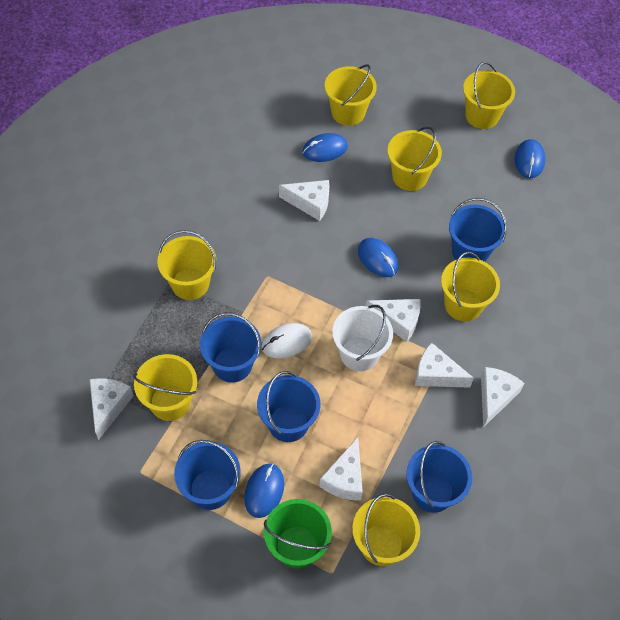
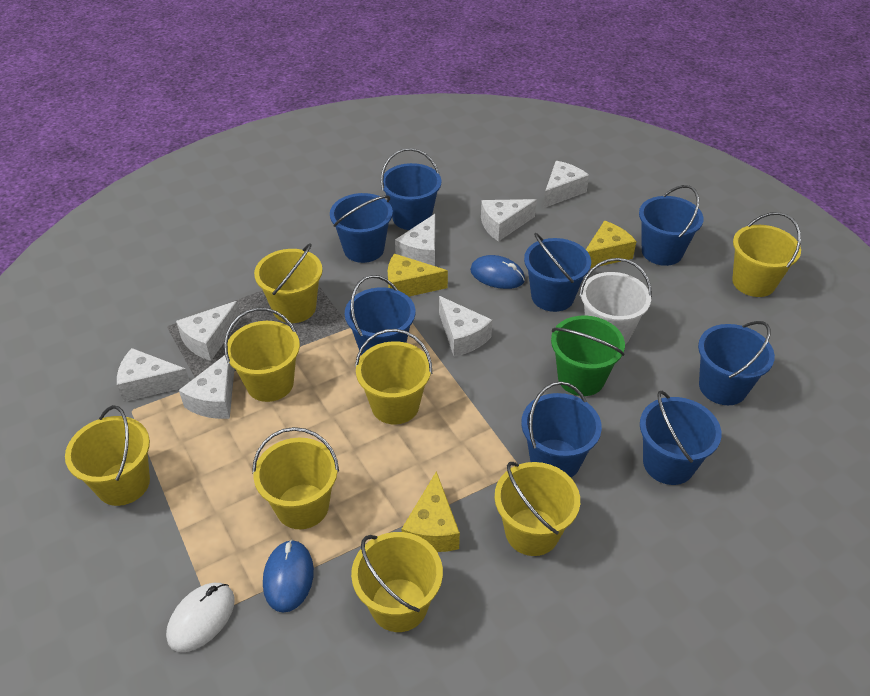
blue bucket: [174,440,241,510] [200,312,261,383] [257,371,320,442] [406,441,472,513] [449,198,507,262] = 5 -> [330,193,393,263] [345,275,415,355] [381,148,441,230] [521,381,602,477] [524,233,591,312] [639,185,703,266] [640,391,721,485] [698,321,775,405] = 8
blue mouse: [244,464,284,518] [302,133,348,162] [358,238,398,277] [515,139,545,178] = 4 -> [263,539,314,613] [470,255,525,289] = 2
white cheese: [90,378,133,440] [279,180,329,221] [319,437,363,500] [366,299,421,342] [415,342,474,388] [481,367,524,427] = 6 -> [117,348,190,402] [176,301,241,361] [179,355,234,419] [395,214,435,266] [439,296,492,357] [481,199,537,241] [543,161,589,208] = 7
yellow bucket: [133,354,197,421] [157,230,216,300] [325,64,377,126] [352,494,420,566] [387,127,442,191] [441,252,500,322] [463,62,515,129] = 7 -> [65,405,150,506] [224,308,300,402] [252,427,339,529] [254,243,323,323] [351,532,443,632] [355,329,432,424] [495,462,580,556] [732,212,801,297] = 8
yellow cheese: none = 0 -> [388,254,448,297] [402,471,460,552] [586,221,637,268] = 3

